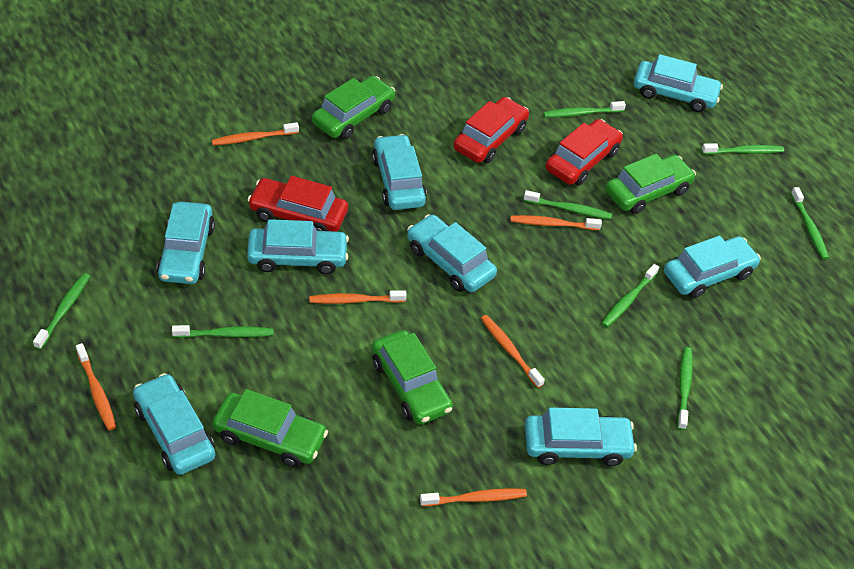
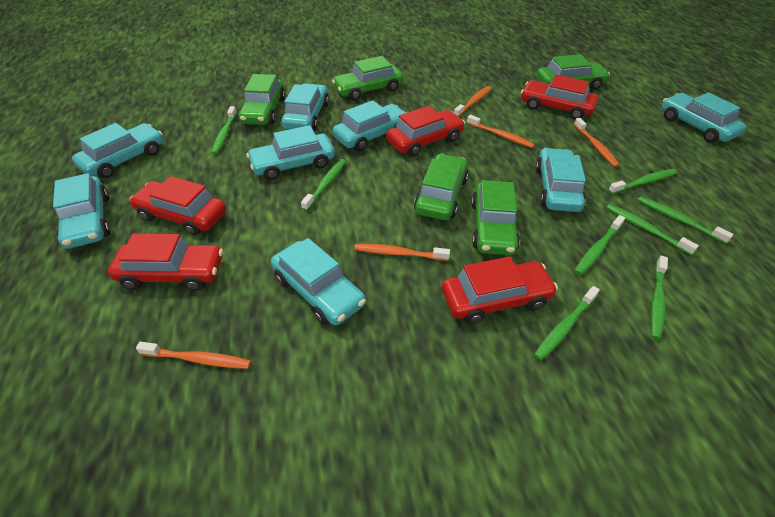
green car: [212,389,328,467] [312,76,395,139] [372,330,453,425] [605,154,696,214] = 4 -> [239,74,285,125] [332,56,403,101] [414,154,469,220] [471,180,520,255] [537,54,610,90] = 5
orange toothbrush: [76,343,116,430] [212,122,299,146] [309,290,407,304] [420,488,527,506] [481,315,545,388] [510,215,602,230] = 6 -> [136,342,251,369] [354,244,450,261] [454,86,492,117] [467,115,535,148] [574,118,620,167] = 5
red car: [247,176,348,232] [453,97,529,163] [545,119,623,186] = 3 -> [108,233,223,291] [129,176,226,236] [386,106,465,157] [442,256,558,324] [521,75,598,120] = 5

